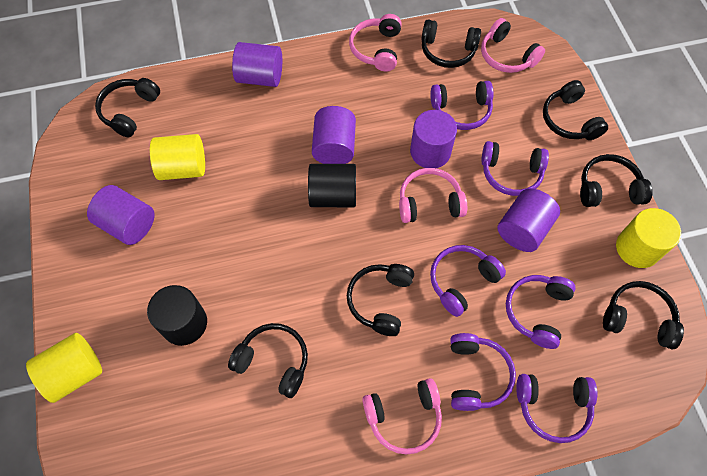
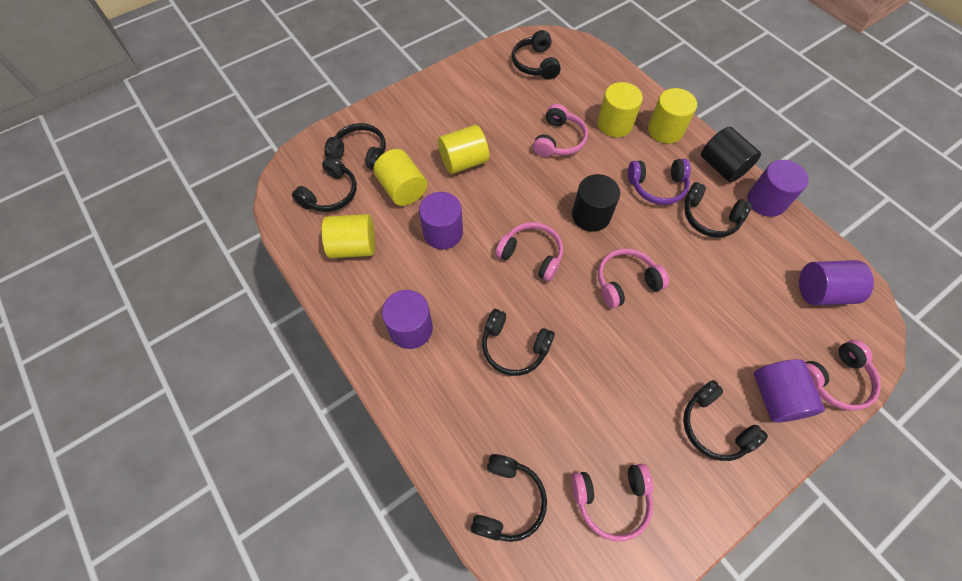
pink headphones: [349,14,402,72] [362,378,442,454] [399,168,467,223] [481,18,545,73] = 4 -> [495,222,563,282] [533,104,588,157] [571,464,653,541] [598,249,669,308] [806,340,881,411] = 5
purple headphones: [430,245,506,317] [431,81,493,130] [450,333,516,411] [481,141,549,196] [506,275,576,349] [516,374,598,443] = 6 -> [628,159,691,205] = 1
yellow cylinder: [26,333,102,403] [150,134,205,180] [616,208,681,268] = 3 -> [322,214,375,258] [373,149,427,206] [438,125,489,174] [597,82,643,137] [648,88,697,144] = 5

